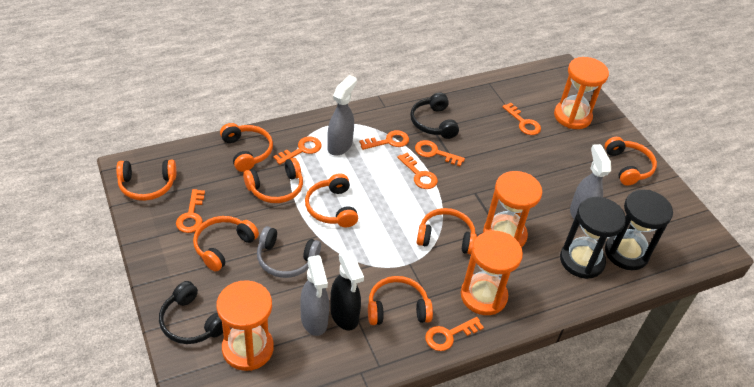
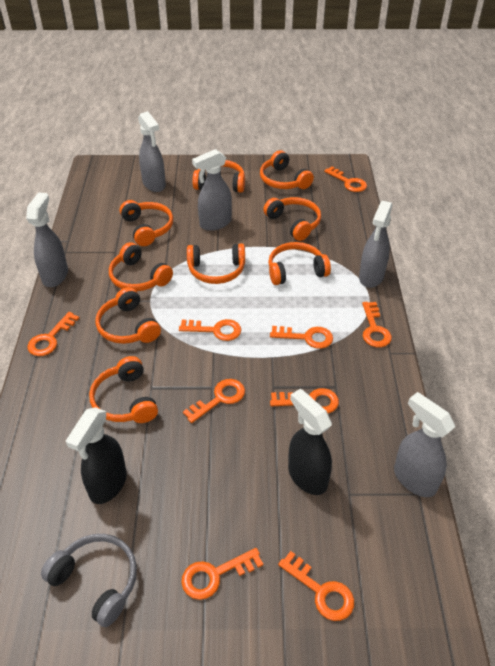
black headphones: [159,281,223,344] [410,93,459,139] = 2 -> none = 0
black hourglass: [560,197,626,279] [605,189,673,270] = 2 -> none = 0
black spray bottle: [330,251,364,331] = 1 -> [66,407,127,504] [288,389,332,495] = 2
grey spray bottle: [300,255,329,336] [327,75,357,156] [570,144,611,225] = 3 -> [26,192,68,287] [138,111,166,192] [192,149,232,231] [359,201,392,288] [394,392,455,497] = 5
orange headphones: [116,160,176,201] [193,216,259,272] [220,123,273,172] [243,158,303,203] [305,173,358,227] [368,276,433,325] [417,208,477,255] [604,137,657,186] = 8 -> [89,356,158,423] [96,287,161,344] [109,242,173,291] [120,200,173,246] [187,243,245,284] [193,160,245,193] [260,150,314,189] [263,197,321,241] [268,242,331,285] = 9
orange hourglass: [216,280,274,371] [461,231,523,315] [483,171,542,247] [554,57,609,129] = 4 -> none = 0
orange key: [176,189,205,233] [273,137,322,165] [359,130,409,150] [397,153,438,189] [415,140,465,166] [425,317,484,351] [502,103,541,135] = 7 -> [27,312,79,356] [179,319,241,341] [181,548,263,600] [183,379,245,423] [270,326,333,349] [270,388,339,414] [278,551,354,621] [324,166,367,192] [362,302,392,348] = 9

